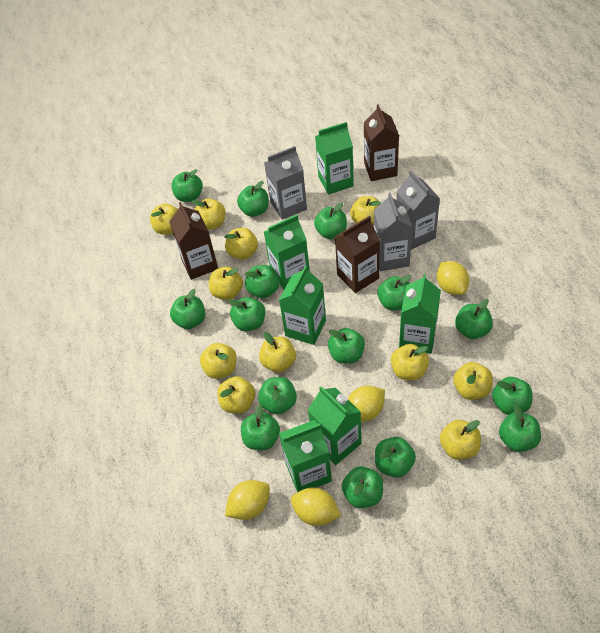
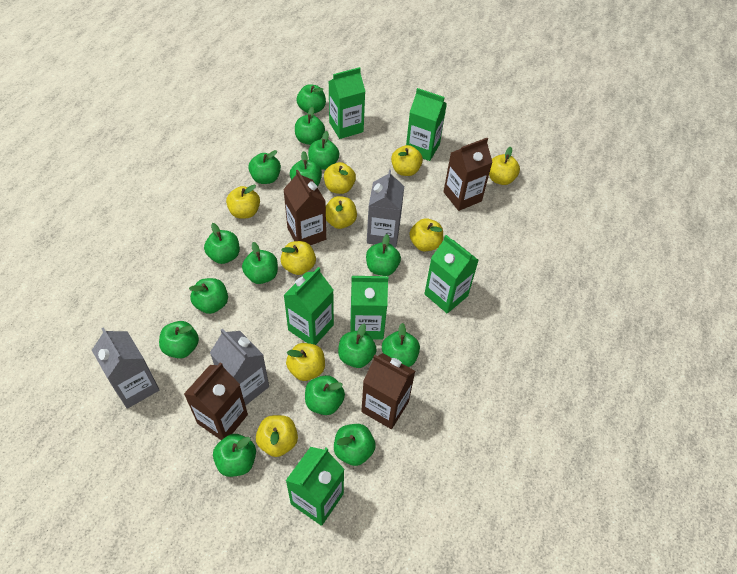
brown carton: [169,202,218,280] [335,216,380,293] [364,104,399,181] = 3 -> [184,362,248,440] [283,170,326,245] [361,353,415,429] [443,138,493,211] = 4
yellow apple: [150,203,178,235] [192,199,225,230] [200,343,237,379] [209,267,243,300] [217,376,255,413] [224,228,258,260] [259,332,296,372] [350,196,381,226] [391,344,429,380] [440,420,481,460] [453,362,493,400] = 11 -> [226,185,260,219] [256,415,298,457] [281,241,316,275] [286,343,325,381] [324,162,356,194] [326,196,357,229] [391,145,423,176] [409,218,443,251] [489,147,520,185] = 9
yellow lemon: [225,480,270,520] [291,487,341,526] [348,386,385,422] [437,261,470,295] = 4 -> none = 0

